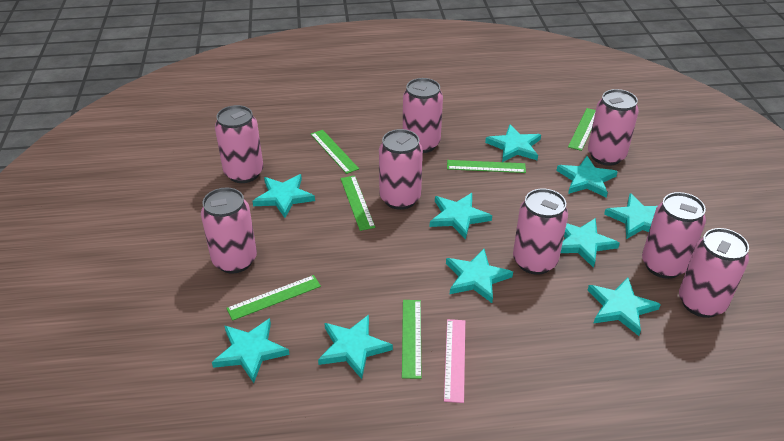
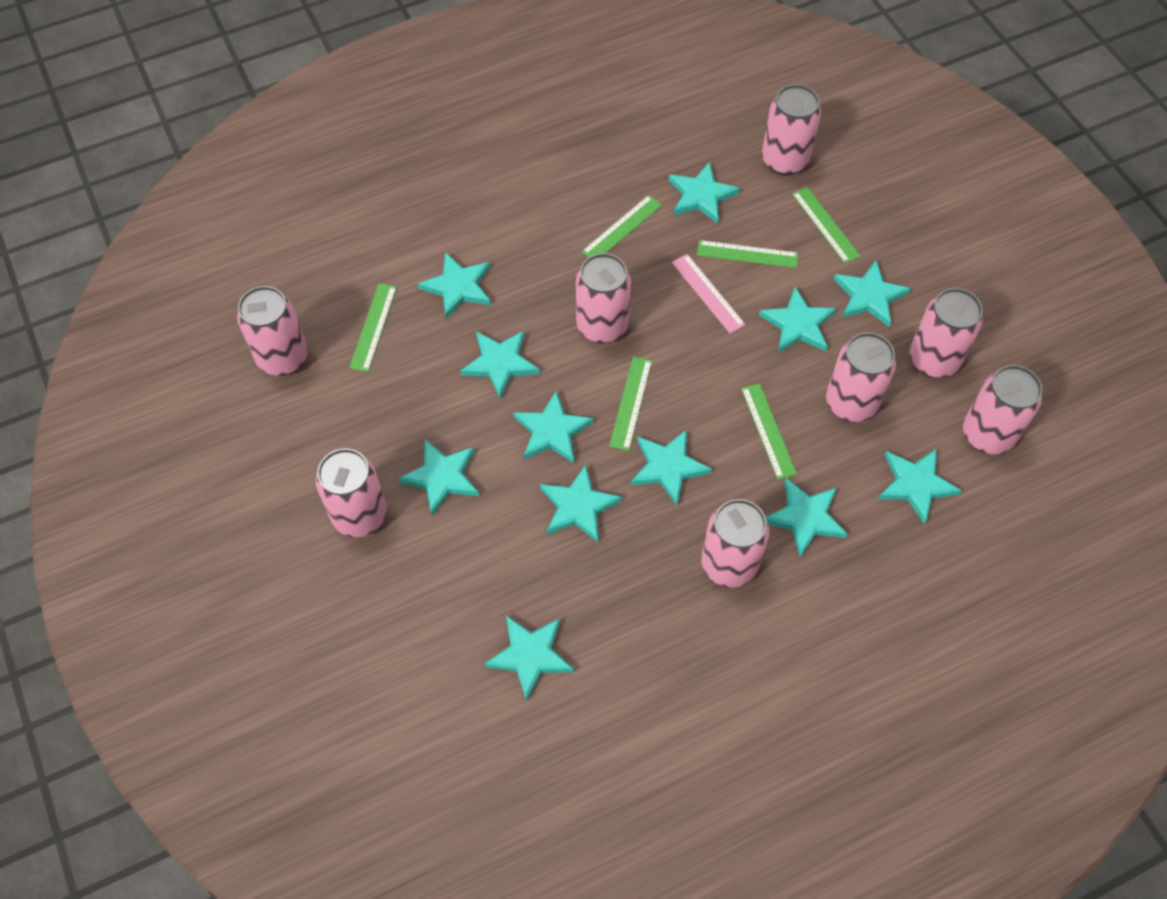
turquoise star: [212,318,290,383] [252,174,315,218] [318,315,393,379] [430,193,492,240] [446,249,513,303] [485,125,541,162] [557,156,618,198] [561,218,620,268] [588,278,661,336] [604,193,657,239] = 10 -> [398,440,479,516] [418,252,491,319] [460,331,540,399] [484,616,574,701] [513,391,594,463] [540,465,622,542] [631,430,712,505] [669,162,740,224] [759,287,836,353] [766,478,848,557] [834,261,911,327] [878,449,962,524] = 12

